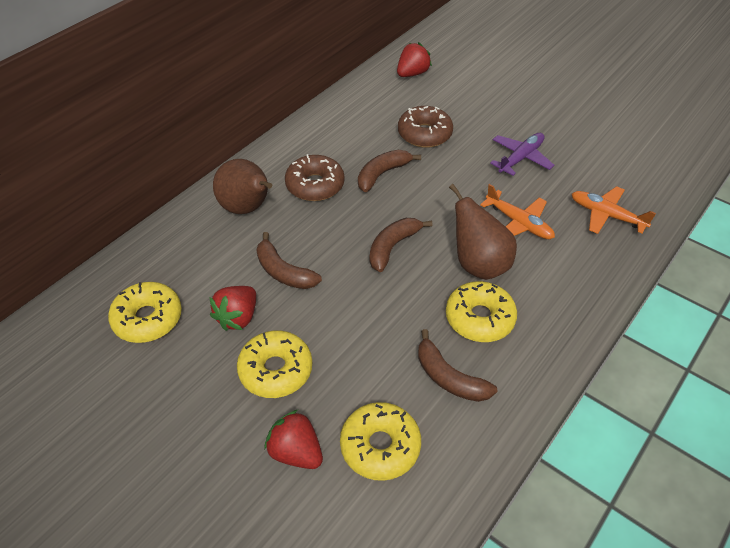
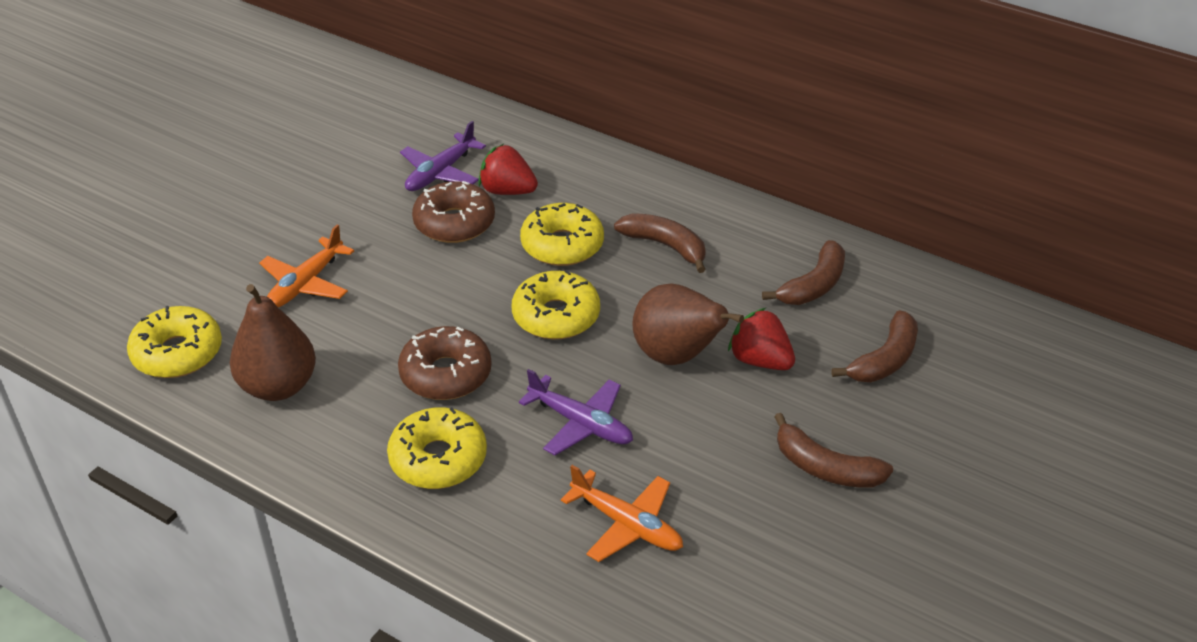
purple plane: [490,133,554,176] = 1 -> [400,121,486,191] [519,369,633,455] = 2
red strawberry: [210,286,256,331] [264,410,323,469] [397,42,432,77] = 3 -> [478,144,538,195] [728,308,795,370] = 2

